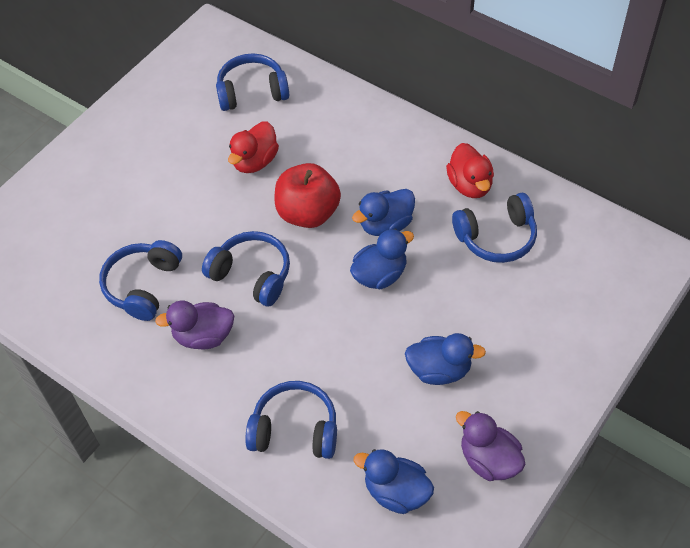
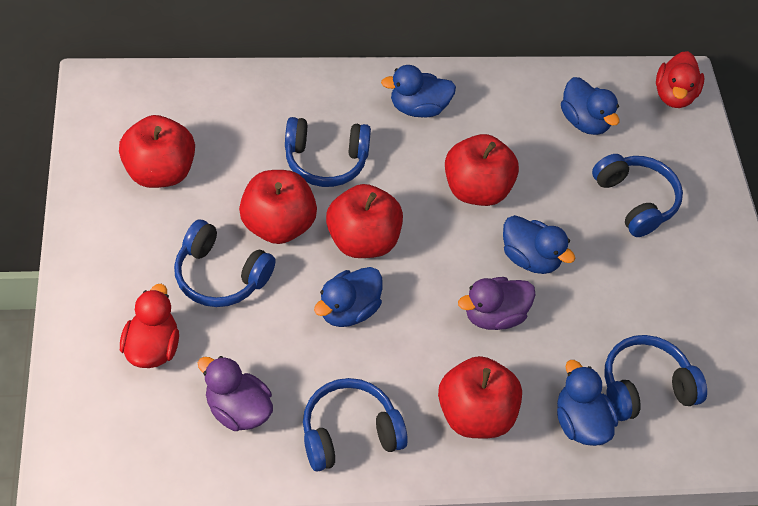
blue duck: [350,229,414,289] [352,189,415,236] [354,449,434,514] [405,333,486,385] = 4 -> [314,267,383,327] [381,65,456,117] [503,215,575,274] [557,360,618,446] [561,77,620,135] = 5
red apple: [275,163,341,228] = 1 -> [119,115,195,188] [239,170,317,244] [326,184,403,258] [438,356,522,438] [445,134,519,206] = 5

